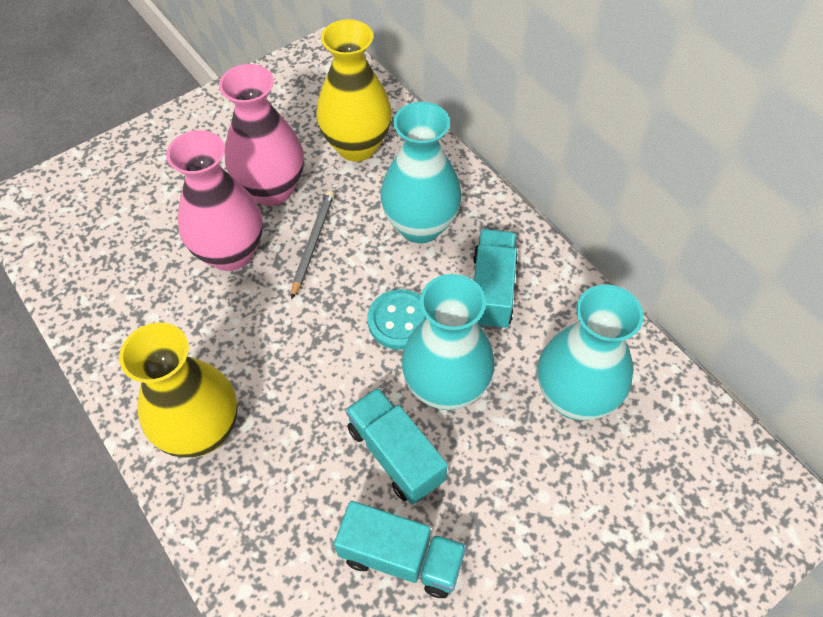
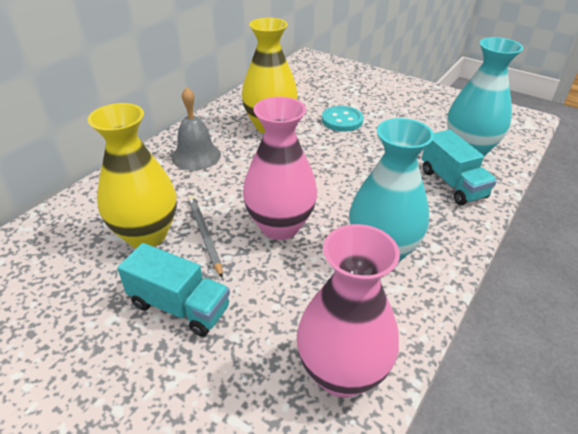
grey bell: none = 0 -> [172,87,221,170] = 1
turquoise truck: [334,501,466,598] [346,388,448,505] [473,229,518,330] = 3 -> [117,243,230,337] [422,129,497,205] = 2
turquoise vase: [381,102,462,243] [402,274,495,410] [538,285,644,420] = 3 -> [349,118,434,263] [447,37,523,156] = 2

